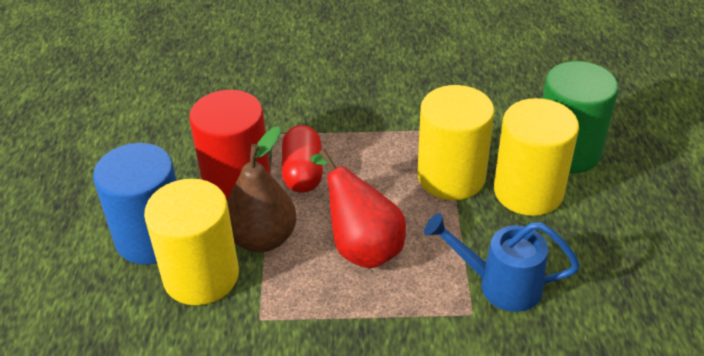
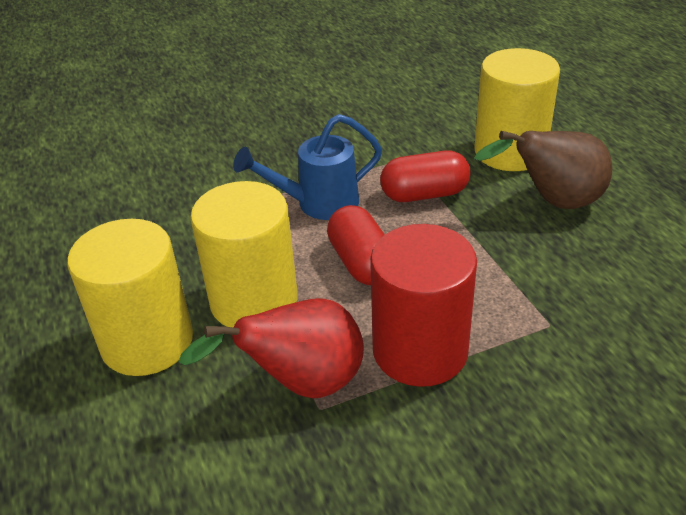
blue cylinder: [93,143,177,265] = 1 -> none = 0
green cylinder: [542,61,619,173] = 1 -> none = 0
red capsule: [282,125,323,193] = 1 -> [327,205,385,285] [380,150,471,202] = 2

